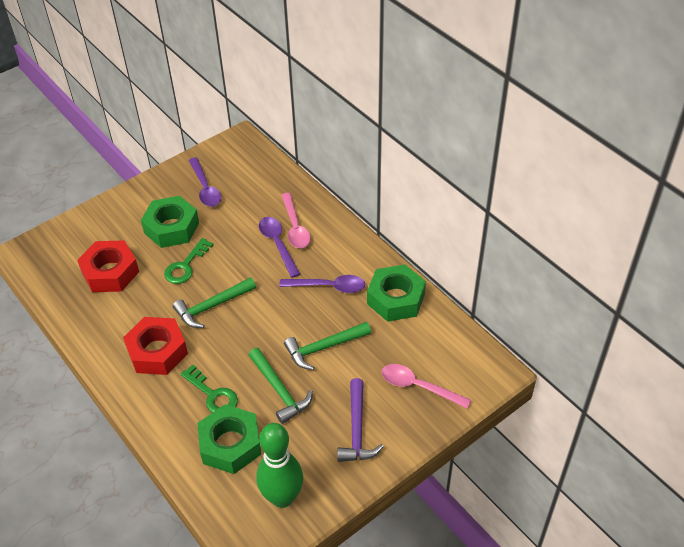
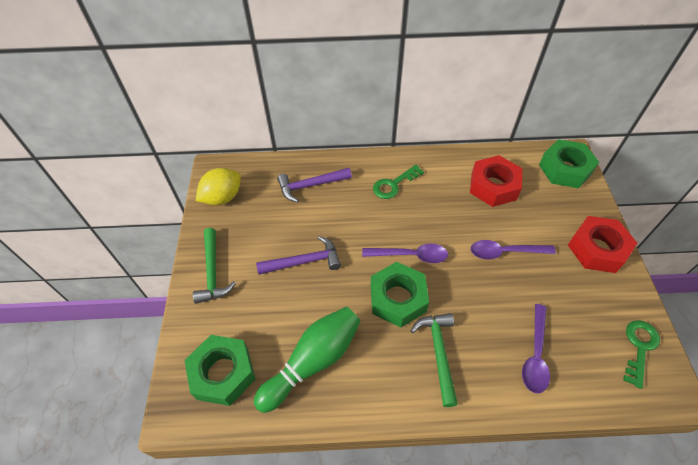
green hammer: [173,277,256,328] [249,348,313,424] [284,322,371,370] = 3 -> [193,228,236,304] [411,313,458,407] = 2
pink spoon: [281,193,311,248] [381,364,471,409] = 2 -> none = 0
purple hammer: [337,378,384,462] = 1 -> [256,236,341,275] [277,168,352,202] = 2
yellow lemon: none = 0 -> [196,168,241,205] = 1

